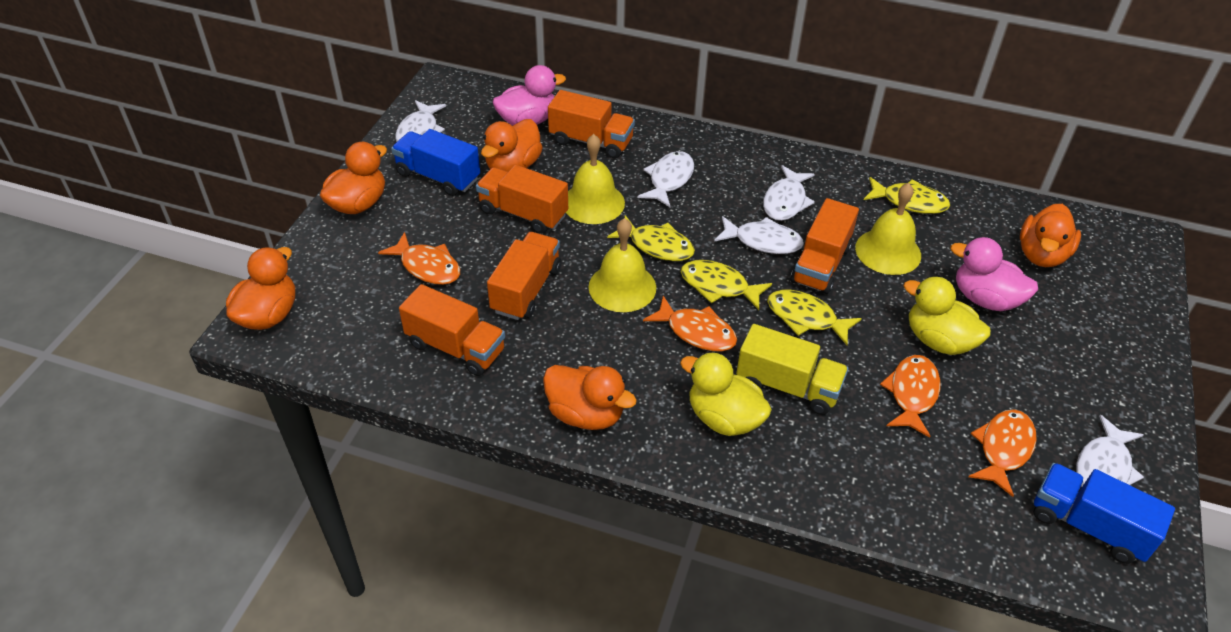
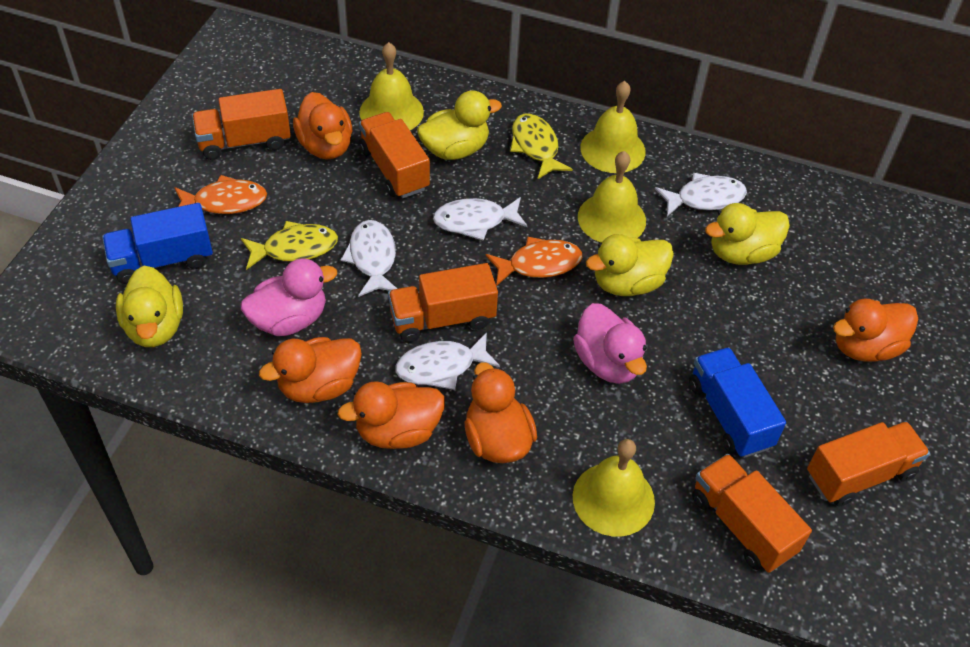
orange fish: [378,232,460,285] [643,296,737,351] [880,355,940,438] [969,409,1037,497] = 4 -> [174,175,267,214] [486,237,582,286] = 2
white fish: [395,100,446,142] [638,151,694,207] [714,216,804,254] [763,165,815,221] [1076,415,1144,487] = 5 -> [341,220,397,297] [395,332,500,390] [433,197,528,241] [655,173,747,216] = 4
yellow bell: [566,134,625,224] [589,218,656,312] [855,183,921,275] = 3 -> [359,42,424,130] [573,439,655,537] [578,151,646,242] [580,81,646,173] = 4
yellow duck: [680,352,772,436] [904,276,991,355] = 2 -> [116,266,183,347] [417,90,502,160] [586,234,674,296] [705,203,790,265] = 4
yellow fish: [607,215,695,261] [681,260,772,310] [767,290,862,345] [864,177,950,214] = 4 -> [241,221,338,270] [510,113,573,180] = 2
yellow truck: [736,324,849,415] = 1 -> none = 0

